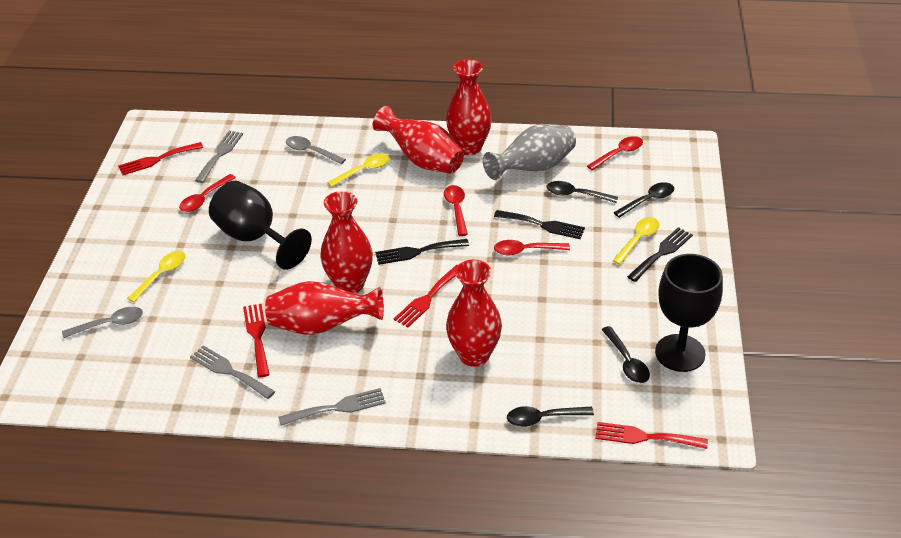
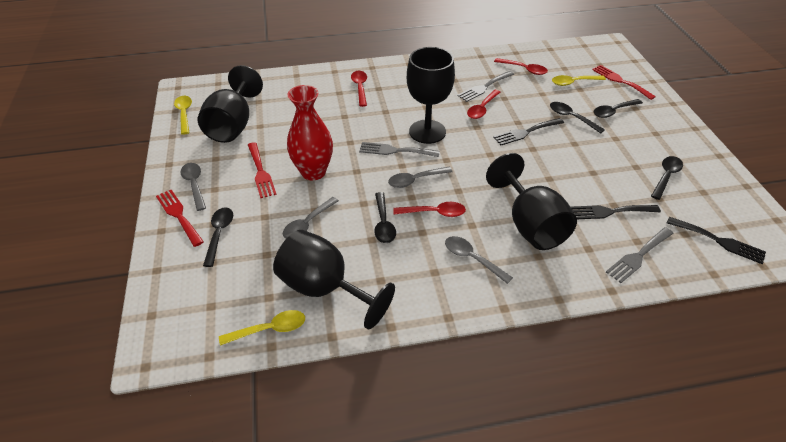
black goblet: [209,181,312,270] [655,254,723,372] = 2 -> [198,65,263,143] [273,230,395,329] [407,47,455,144] [486,153,577,250] = 4
black spoon: [507,406,594,427] [547,181,618,203] [602,326,650,383] [613,182,674,218] = 4 -> [203,207,233,267] [374,192,396,243] [550,102,605,133] [593,99,643,118] [651,156,683,200] = 5
grey spoon: [62,307,143,338] [286,136,346,164] = 2 -> [180,163,206,211] [283,197,339,239] [388,167,453,188] [445,236,513,284] = 4
grey vase: [483,124,576,180] = 1 -> none = 0
red fork: [118,142,203,175] [243,304,270,377] [394,265,458,327] [595,422,708,449] = 4 -> [156,190,204,247] [248,142,277,198] [592,65,656,100] = 3
red vase: [265,281,384,335] [320,191,373,293] [373,106,464,174] [446,59,492,155] [446,260,502,367] = 5 -> [287,85,333,181] = 1

